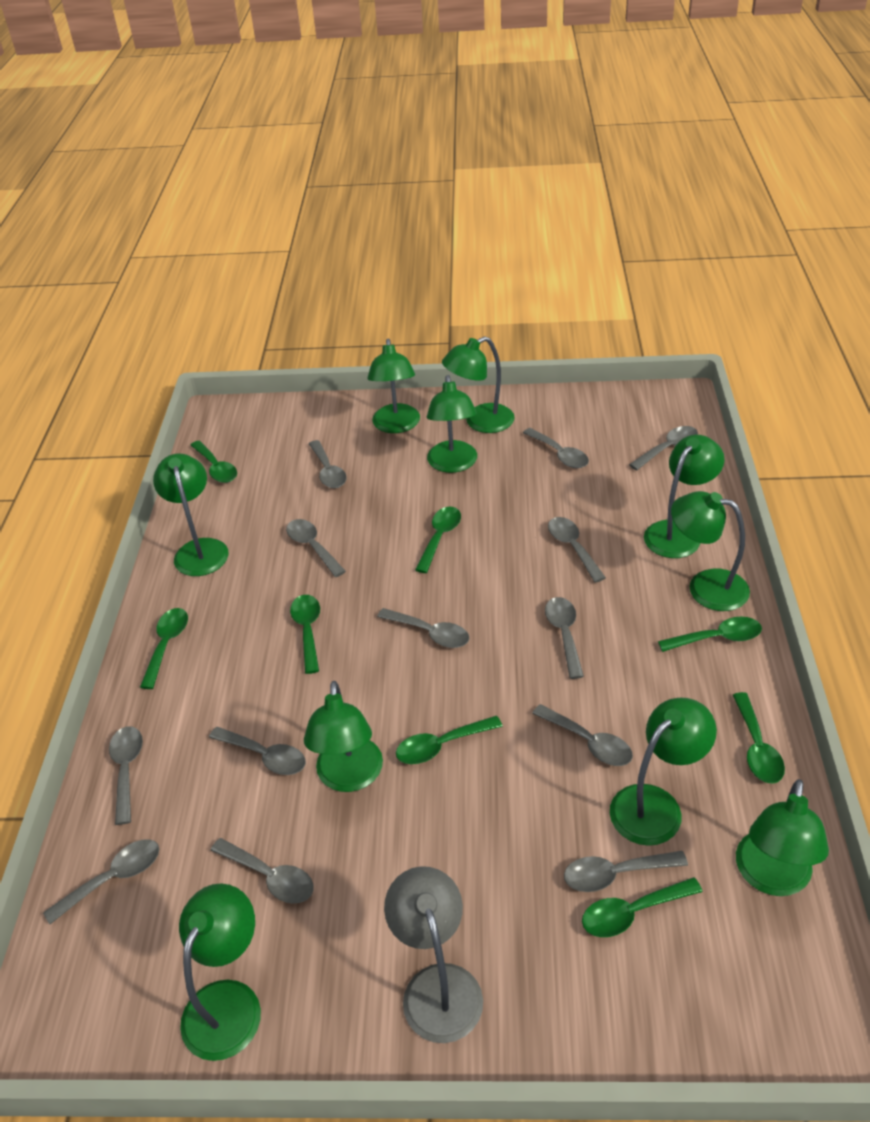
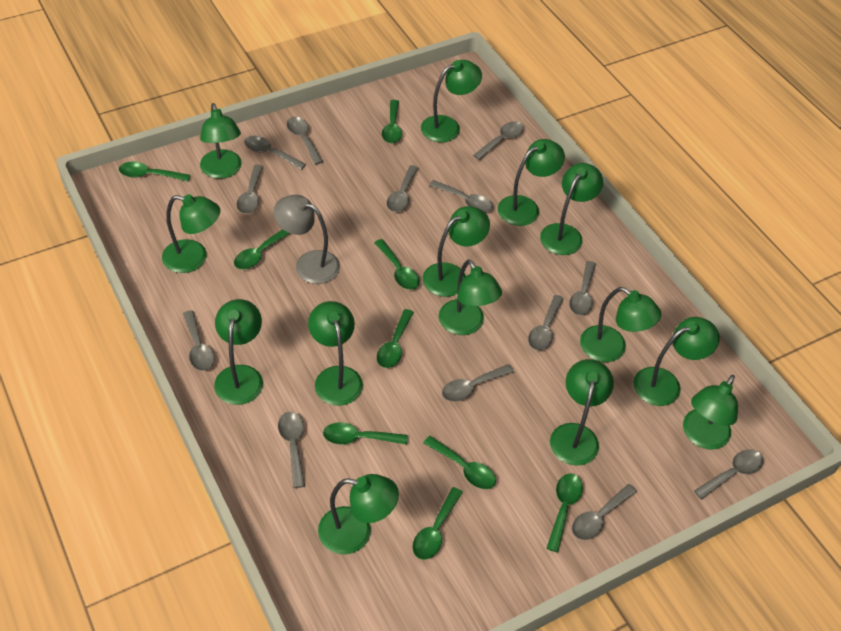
green lamp: [153,453,228,576] [179,883,261,1061] [304,681,383,792] [368,339,420,433] [427,375,477,473] [442,336,515,433] [610,698,717,846] [644,435,724,558] [671,491,750,611] [736,779,829,896] = 10 -> [162,194,220,273] [200,103,242,179] [214,299,263,405] [308,301,363,406] [318,474,399,554] [421,60,482,142] [423,206,490,297] [439,259,502,335] [498,139,565,226] [540,163,603,255] [550,359,614,466] [580,287,661,362] [633,317,719,406] [683,375,738,449] = 14
green spoon: [140,608,188,689] [190,441,237,483] [290,595,320,674] [396,716,503,764] [415,507,461,573] [582,877,703,937] [658,617,762,652] [733,692,785,784] = 8 -> [119,162,190,181] [234,229,290,269] [323,422,408,445] [374,239,419,290] [377,309,414,368] [382,100,402,143] [412,487,463,560] [423,436,496,489] [546,473,583,552] = 9

